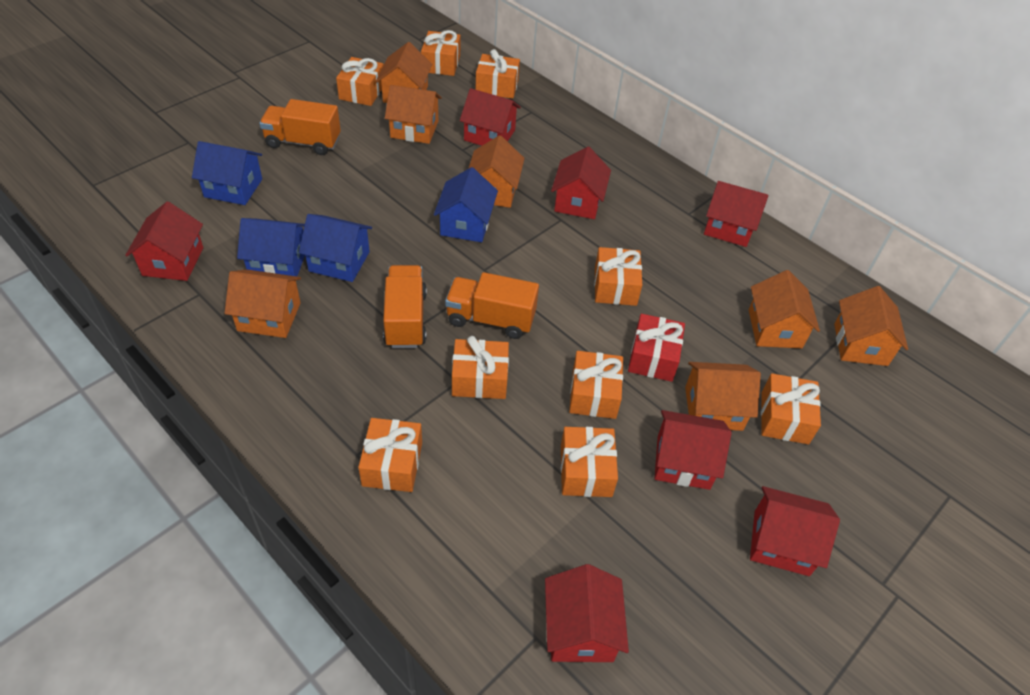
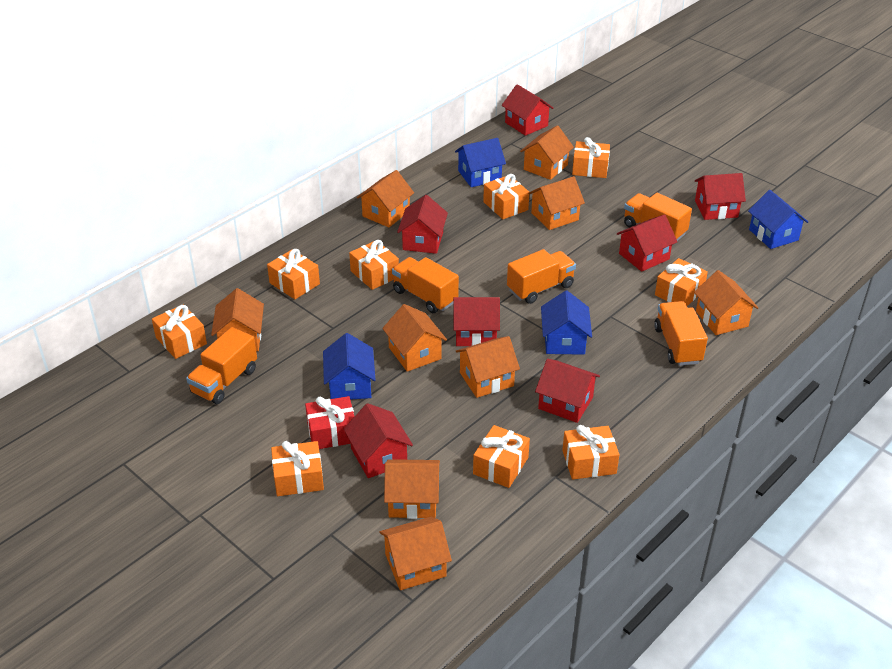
orange house: [225,269,301,338] [376,42,432,103] [385,85,442,144] [468,135,525,208] [685,362,761,431] [749,270,820,348] [834,286,908,366] = 7 -> [211,288,264,351] [357,170,414,227] [380,517,452,590] [382,304,447,372] [384,459,440,519] [456,336,520,398] [520,125,574,180] [528,176,585,230] [694,270,758,335] = 9
orange truck: [259,99,341,155] [383,265,427,348] [445,272,539,339] = 3 -> [186,327,257,404] [392,257,459,313] [507,249,576,304] [624,193,692,241] [654,301,708,366] = 5

